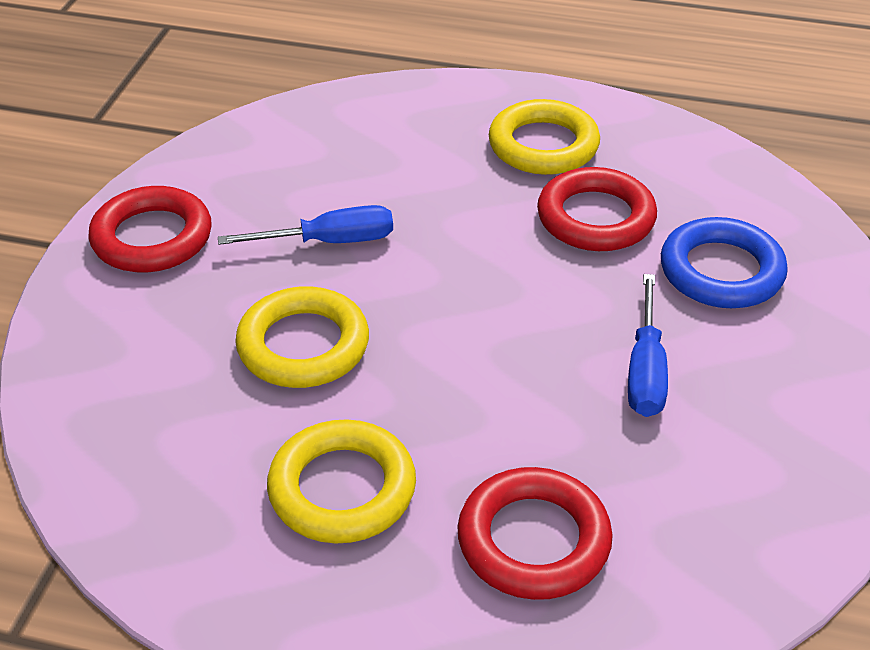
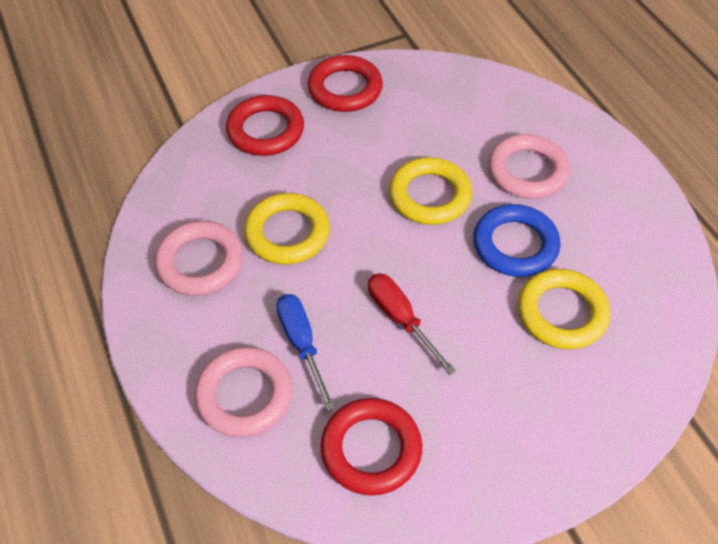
blue screwdriver: [218,205,393,245] [628,274,668,417] = 2 -> [276,294,335,411] = 1
pink ring: none = 0 -> [155,221,243,296] [195,347,293,437] [488,134,570,199] = 3
red screwdriver: none = 0 -> [368,273,456,375] = 1

